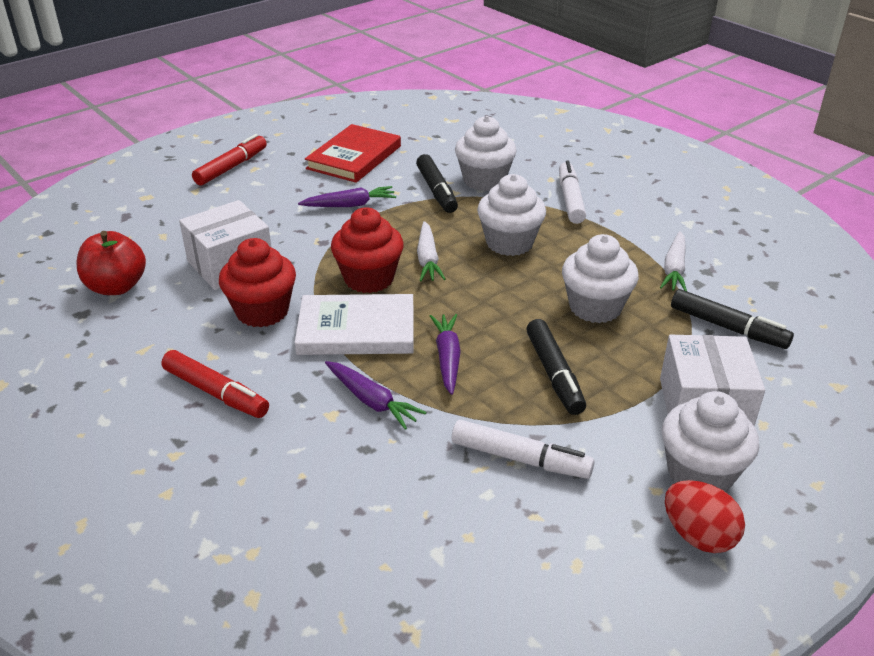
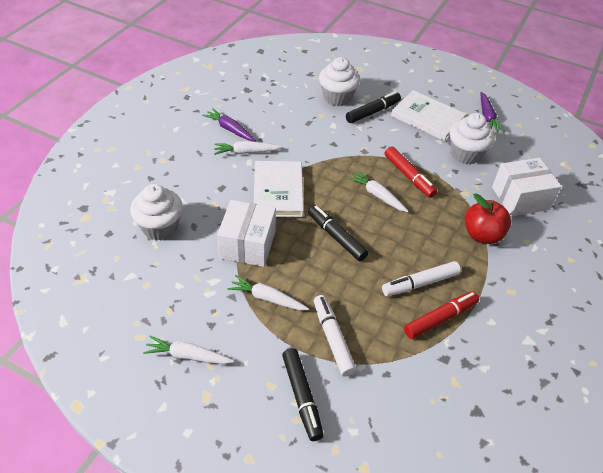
purple carrot: [298,186,396,207] [325,361,427,430] [430,314,461,395] = 3 -> [202,108,256,141] [481,92,504,132] = 2
red book: [305,124,401,183] = 1 -> none = 0
red cupcake: [219,238,296,327] [331,207,404,293] = 2 -> none = 0
red egg: [665,480,745,553] = 1 -> none = 0
white book: [295,294,414,355] = 1 -> [254,161,304,217] [391,90,466,141] = 2
white carrot: [417,221,446,281] [660,231,687,291] = 2 -> [143,336,234,364] [214,141,283,155] [228,275,309,310] [348,170,409,212] = 4
white cupcake: [455,116,517,191] [477,174,546,256] [562,234,639,323] [662,391,759,492] = 4 -> [130,184,183,241] [319,57,360,106] [450,113,494,165] = 3

